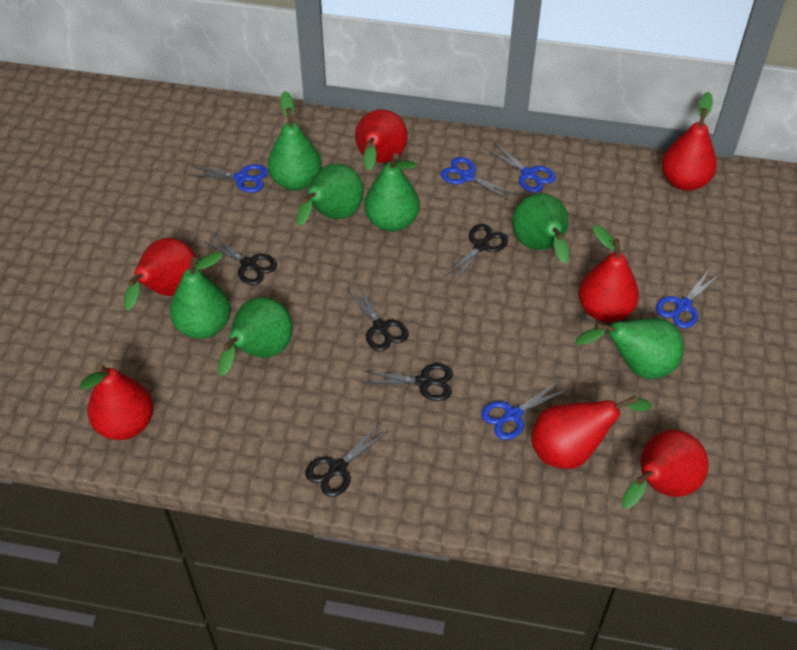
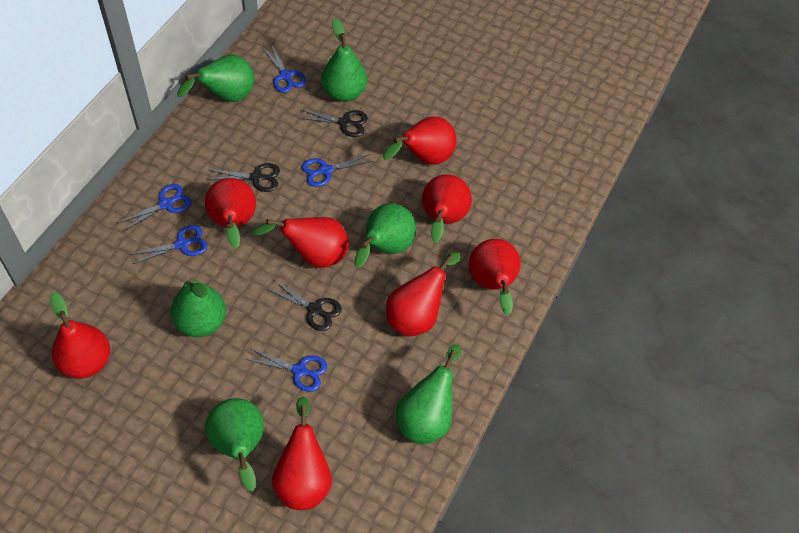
black scissors: [203,233,277,285] [305,423,390,497] [347,284,409,351] [361,363,453,401] [444,224,508,282] = 5 -> [208,163,280,192] [268,280,342,331] [299,110,368,137] = 3
green pear: [170,252,231,339] [218,297,293,376] [268,91,322,191] [297,164,364,226] [364,153,420,232] [512,193,569,264] [575,318,684,379] = 7 -> [171,277,226,337] [177,55,254,102] [205,398,264,491] [321,18,367,102] [354,203,416,268] [396,345,461,444] = 6
red pear: [79,363,154,440] [124,238,196,311] [355,109,408,171] [531,395,652,469] [579,225,639,322] [622,430,709,508] [661,92,717,191] = 7 -> [50,292,110,379] [205,178,256,249] [252,217,349,268] [272,397,332,510] [383,116,456,165] [386,252,461,336] [422,174,472,243] [469,239,521,315] = 8

